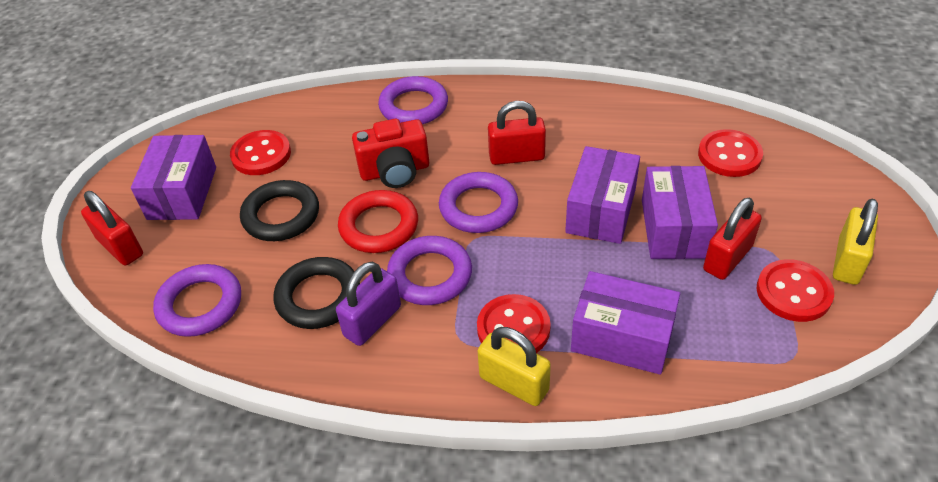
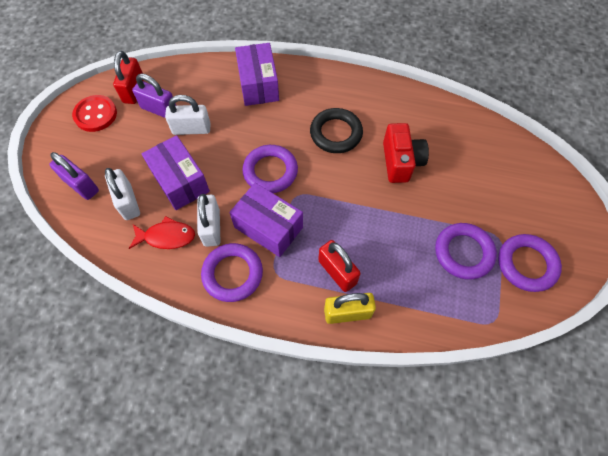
black ring: [240,180,319,241] [274,257,360,329] = 2 -> [310,108,363,153] = 1
purple box: [131,135,216,220] [565,146,640,244] [571,271,680,375] [642,166,718,259] = 4 -> [141,135,210,210] [229,183,303,257] [235,43,279,106] = 3
purple padlock: [336,262,401,346] = 1 -> [49,152,99,200] [132,73,176,118] = 2
red button: [230,130,291,175] [477,294,551,353] [698,129,763,177] [757,259,834,322] = 4 -> [72,95,117,132] = 1
red fish: none = 0 -> [129,216,195,249] = 1
red padlock: [81,191,143,266] [488,101,546,165] [703,198,762,280] = 3 -> [113,51,144,104] [318,240,361,292] = 2
red ring: [338,190,418,253] = 1 -> none = 0
white padlock: none = 0 -> [105,168,140,220] [165,95,211,135] [197,194,221,247] = 3
yellow padlock: [478,327,551,406] [833,199,878,285] = 2 -> [324,293,376,324] = 1

